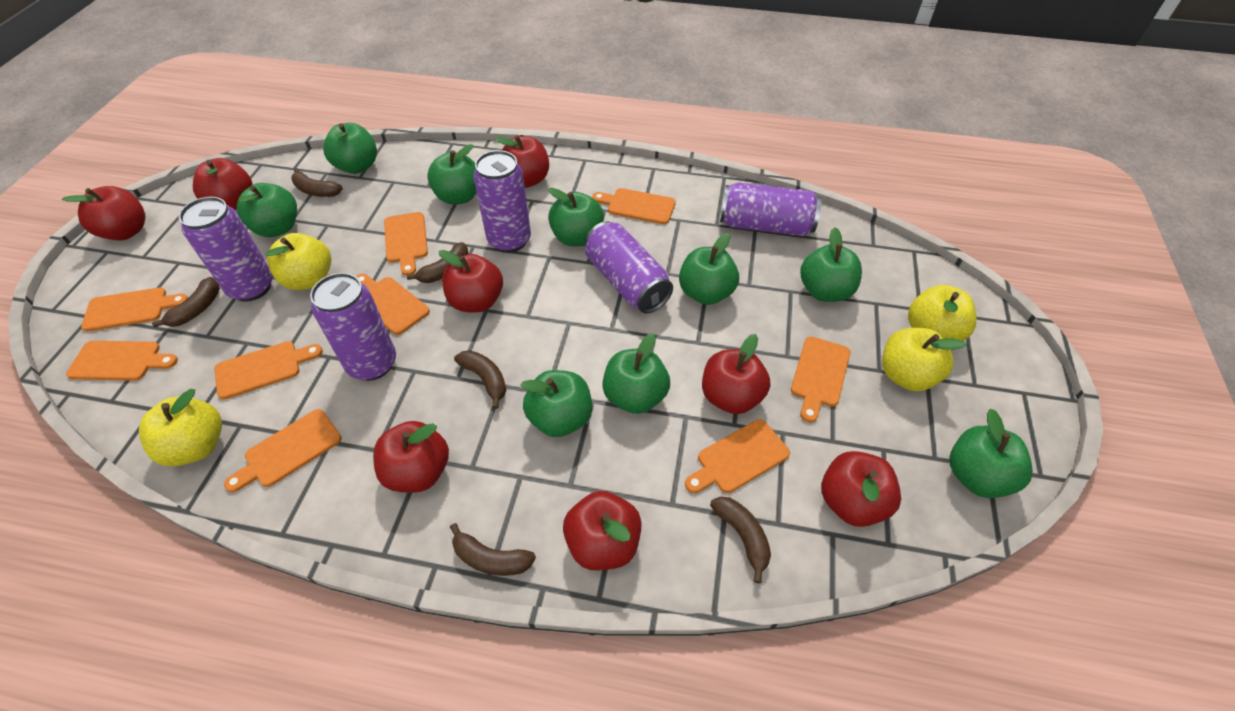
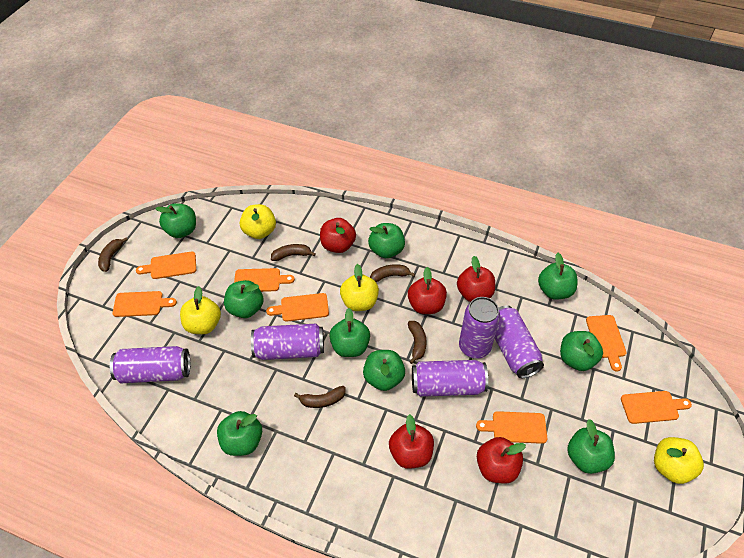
brown banana: [152,277,220,327] [291,168,343,197] [407,242,468,283] [450,523,536,576] [454,350,506,409] [710,496,771,584] = 6 -> [98,237,128,272] [271,244,316,261] [294,386,345,408] [370,264,415,282] [408,321,427,364] = 5
orange cutting board: [66,341,178,381] [81,287,188,332] [214,341,323,400] [224,409,342,492] [356,274,430,335] [384,212,428,276] [592,188,676,224] [685,419,790,493] [791,336,850,423] = 9 -> [113,291,177,317] [136,252,196,279] [234,268,295,292] [266,293,329,322] [476,411,547,444] [586,315,627,372] [621,391,692,424] = 7
red apple: [62,186,146,240] [193,158,253,210] [373,421,449,493] [438,250,503,312] [495,135,549,188] [563,491,642,570] [702,334,770,414] [821,451,901,527] = 8 -> [320,218,356,253] [389,414,434,469] [408,267,447,314] [457,256,495,302] [477,437,526,484] = 5

